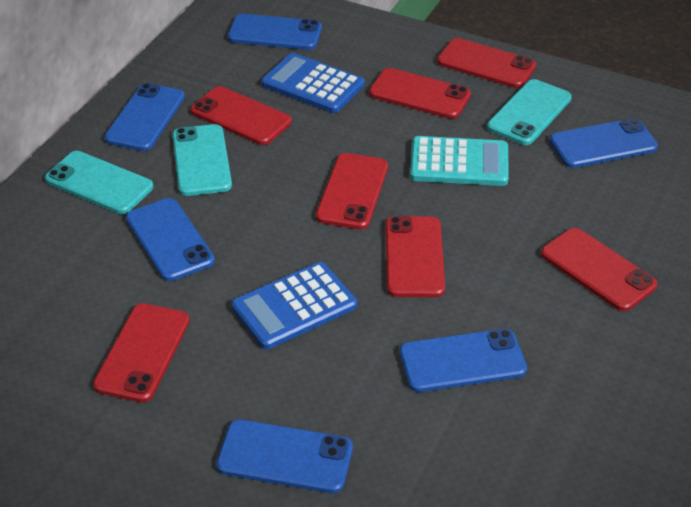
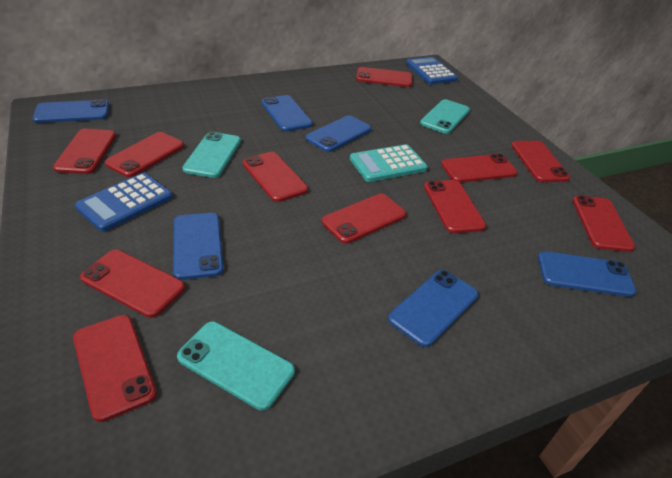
red phone: [93,303,190,402] [190,86,292,145] [316,153,388,229] [369,68,471,119] [386,216,445,297] [437,38,536,88] [541,228,657,311] = 7 -> [53,129,116,174] [73,315,157,422] [80,250,185,318] [105,132,184,177] [243,152,308,202] [322,194,406,244] [356,67,412,87] [424,180,486,233] [441,154,517,183] [511,141,570,182] [572,195,635,252] = 11

